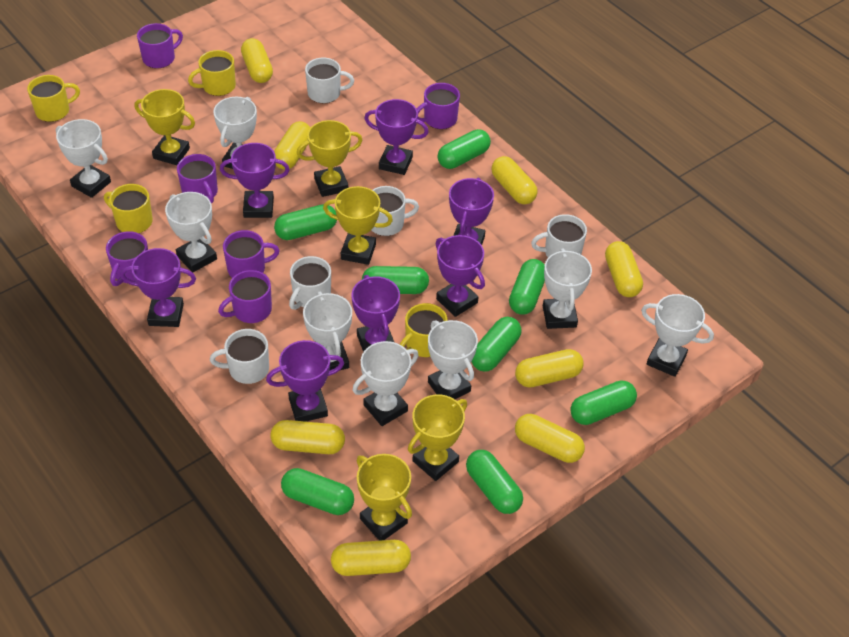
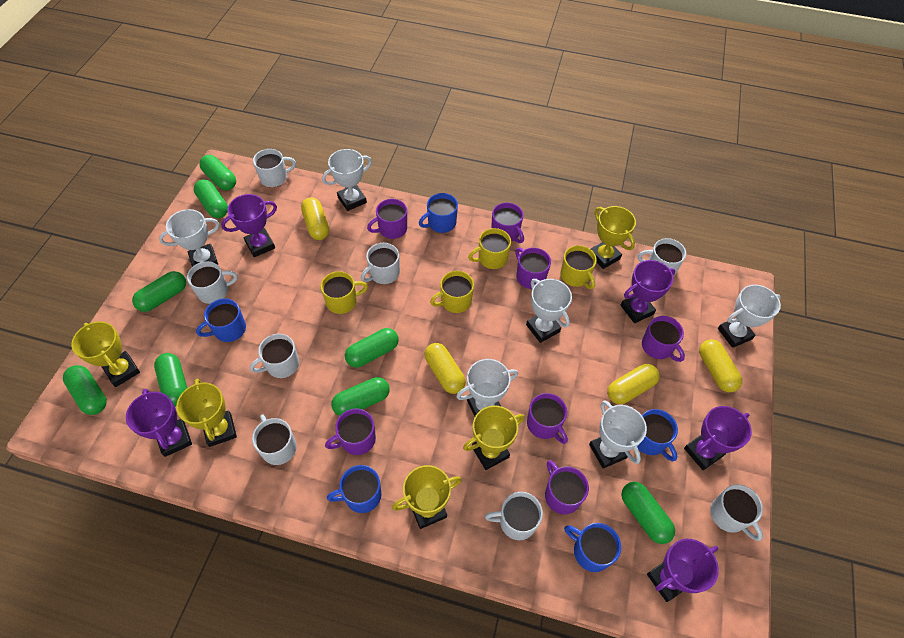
blue mug: none = 0 -> [196,299,246,342] [327,465,381,513] [419,193,458,233] [564,523,621,572] [637,409,678,461] = 5
purple mug: [106,231,148,286] [137,23,183,68] [177,154,218,203] [218,270,272,323] [223,230,280,278] [417,83,460,129] = 6 -> [325,409,376,455] [367,199,407,239] [491,203,524,243] [515,248,551,289] [527,393,568,444] [545,460,589,514] [642,316,685,362] = 7
purple trophy: [121,248,196,327] [220,143,290,218] [266,340,344,422] [351,275,400,352] [364,99,429,175] [436,235,485,317] [449,178,494,245] = 7 -> [126,389,192,457] [221,194,277,257] [621,260,675,323] [647,539,719,602] [684,406,752,470] = 5
white mug: [210,329,269,384] [289,256,331,310] [305,58,354,103] [372,186,419,236] [531,214,587,257] = 5 -> [187,261,238,304] [250,334,299,378] [252,415,297,465] [253,149,296,187] [361,243,400,284] [485,492,543,540] [638,238,686,275] [710,484,763,541] = 8
white trophy: [56,119,111,198] [165,192,217,273] [213,97,257,169] [303,292,352,371] [352,341,419,426] [428,320,478,399] [543,249,592,329] [641,294,714,377] = 8 -> [159,209,219,267] [322,149,372,211] [456,359,518,416] [526,279,572,343] [589,400,647,469] [718,285,781,348] = 6
yellow capsule: [241,38,273,83] [271,420,345,454] [274,121,310,170] [331,540,411,576] [491,156,538,204] [515,349,584,387] [515,414,585,463] [605,241,643,297] = 8 -> [301,197,329,240] [424,343,466,394] [607,364,660,404] [699,339,742,392] = 4

